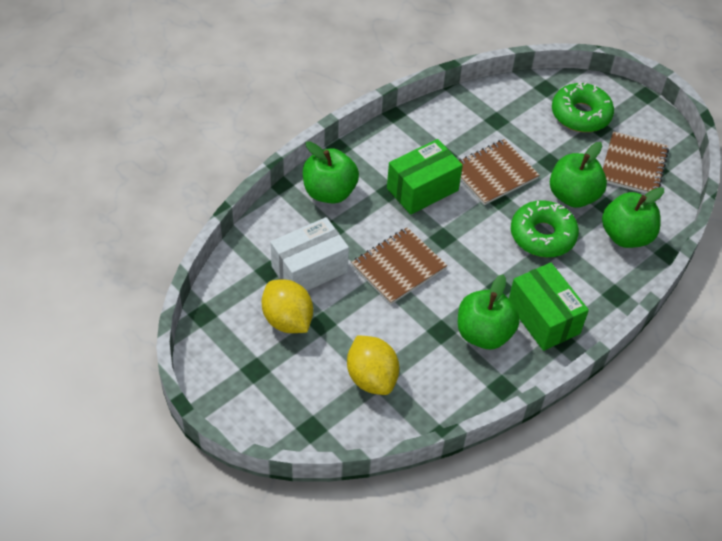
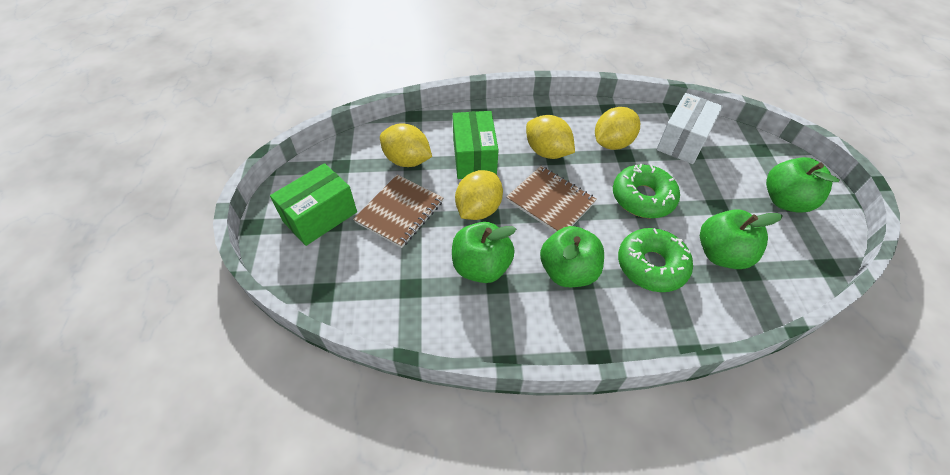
brown notebook: [351,227,447,305] [459,139,540,205] [603,131,669,194] = 3 -> [353,175,443,248] [506,166,597,232] = 2
yellow lemon: [261,279,313,333] [347,335,399,395] = 2 -> [380,123,432,167] [455,170,503,220] [526,115,575,159] [595,107,640,150] = 4

